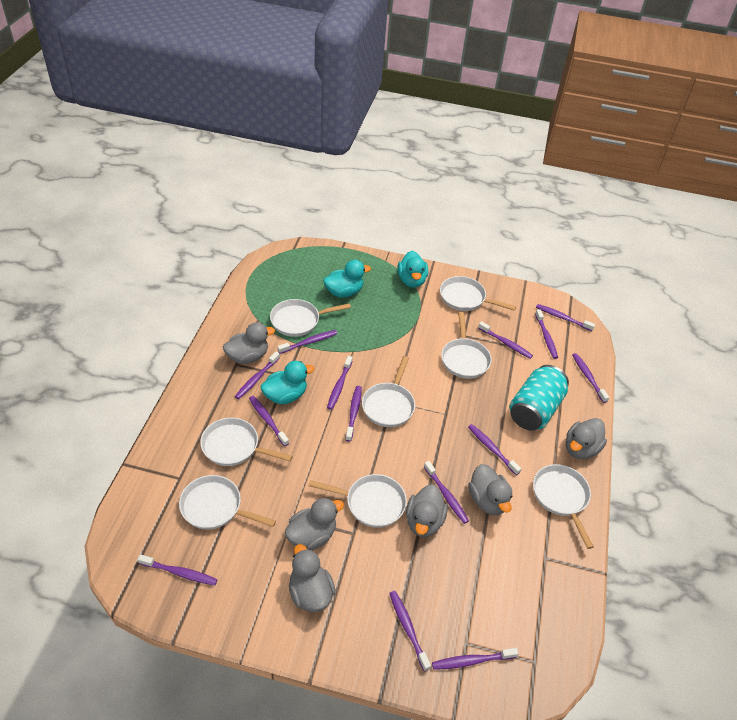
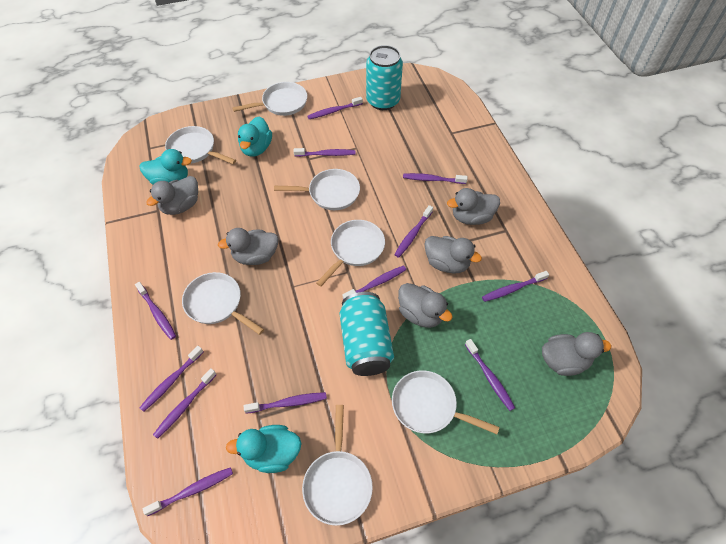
purple toothbrush: [137,554,218,586] [235,352,280,399] [249,396,289,446] [278,330,337,354] [327,356,353,410] [346,386,362,442] [389,591,431,671] [424,461,469,524] [432,648,519,670] [468,424,521,475] [478,321,533,359] [535,309,558,359] [536,304,595,331] [572,353,609,403] = 14 -> [135,282,176,340] [140,346,203,412] [143,467,233,516] [153,368,217,439] [244,392,327,414] [293,148,356,157] [307,97,363,119] [343,265,406,299] [394,205,433,258] [403,173,468,184] [465,339,515,411] [482,271,549,302] = 12
turquoise can: [510,365,569,430] = 1 -> [340,292,394,376] [366,45,403,110] = 2
white pan: [179,475,276,529] [200,418,292,466] [270,299,351,337] [308,474,407,528] [362,356,415,427] [440,276,516,311] [441,312,492,379] [533,464,594,549] = 8 -> [165,126,236,164] [182,272,264,335] [233,82,307,116] [274,169,360,210] [302,405,373,526] [316,220,385,287] [392,370,500,434] = 7

